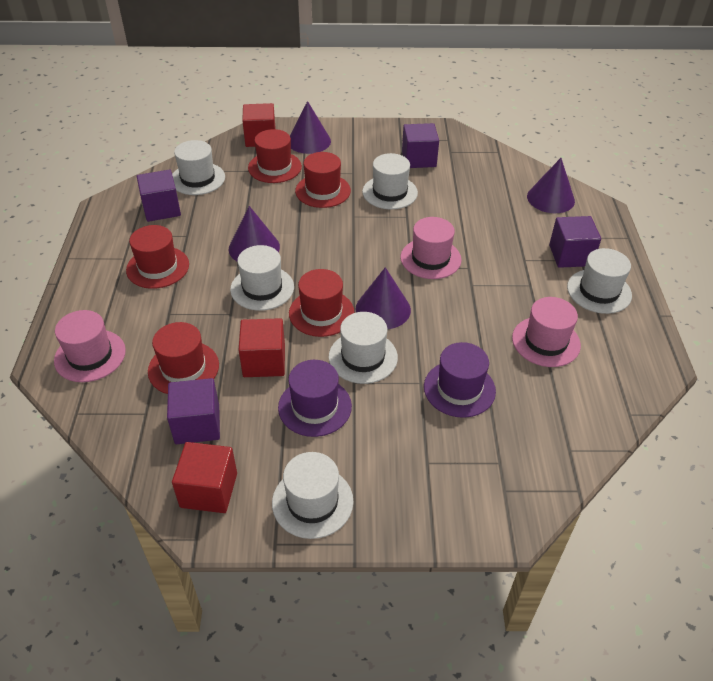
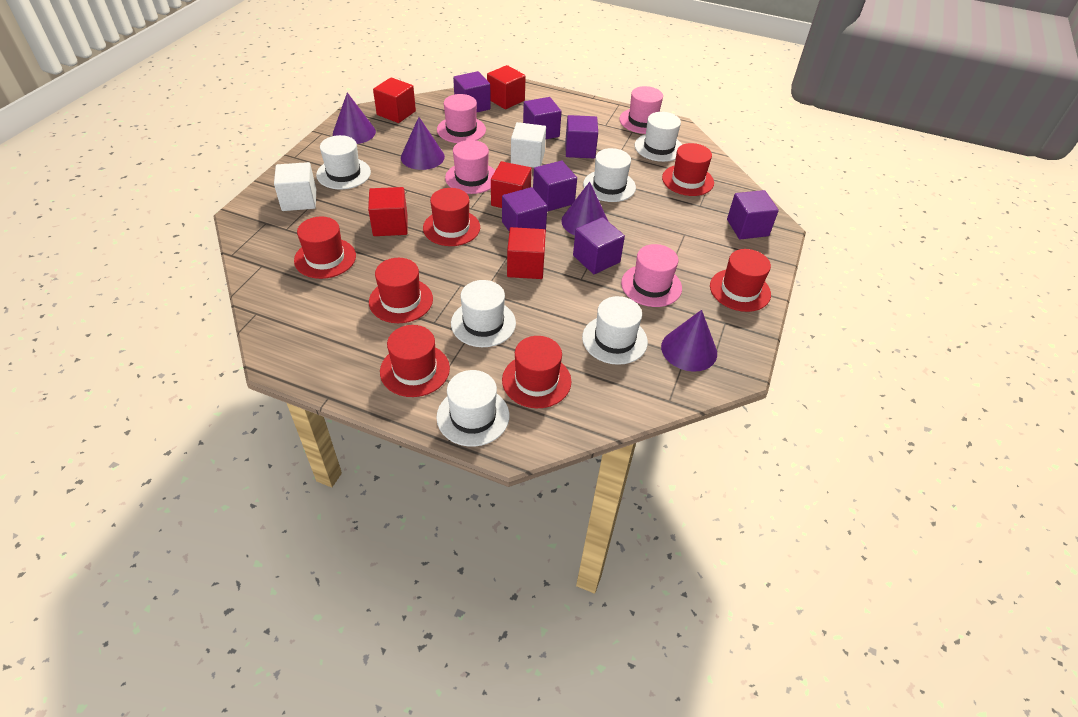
pink hat: [54,310,126,382] [400,217,462,279] [512,297,581,367] = 3 -> [437,94,486,143] [445,140,495,194] [619,86,663,134] [621,244,682,307] = 4
purple cube: [137,170,181,222] [167,378,220,444] [402,123,439,168] [549,216,601,268] = 4 -> [453,71,491,112] [502,187,547,231] [523,97,562,139] [533,161,577,212] [565,115,598,158] [573,217,625,274] [727,190,779,239] = 7
purple hat: [278,360,352,437] [424,342,496,418] = 2 -> none = 0
red cube: [172,442,237,513] [239,318,285,377] [242,103,276,147] = 3 -> [368,187,408,236] [373,77,416,123] [487,65,526,109] [491,161,532,208] [507,227,546,279] = 5
red hat: [126,225,189,289] [148,322,219,394] [248,129,302,183] [289,269,354,337] [295,152,351,208] = 5 -> [294,216,356,279] [369,258,433,323] [380,325,450,397] [423,188,480,246] [502,336,571,408] [662,143,714,196] [710,249,771,312] = 7
white cube: none = 0 -> [274,162,316,211] [511,122,546,168] = 2

